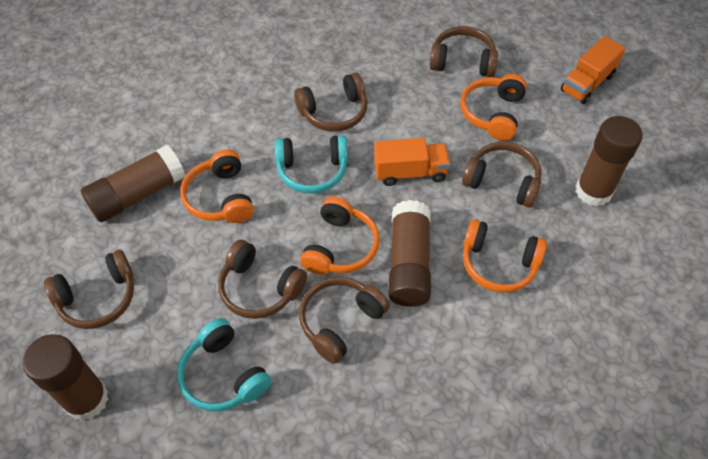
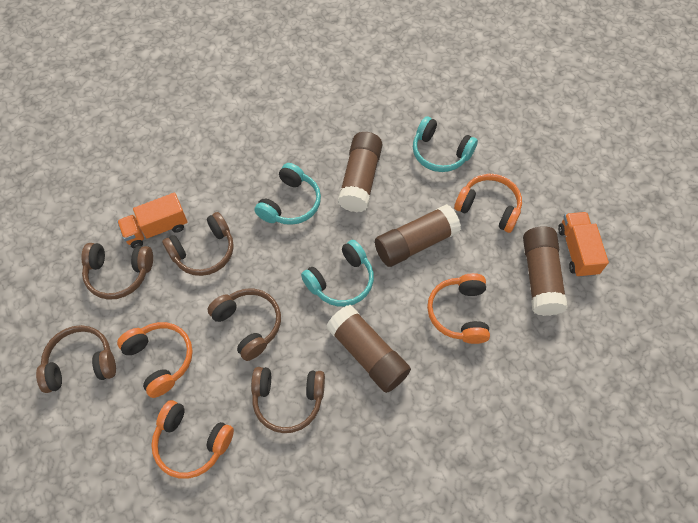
brown headphones: [44,250,134,329] [218,240,307,319] [294,73,367,132] [299,277,390,364] [429,26,498,77] [462,142,542,208] = 6 -> [36,325,116,393] [81,243,153,300] [162,212,234,276] [207,289,281,361] [251,367,325,433] = 5
turquoise headphones: [177,318,272,411] [275,135,348,194] = 2 -> [255,163,321,225] [301,240,374,307] [413,116,478,172] = 3

